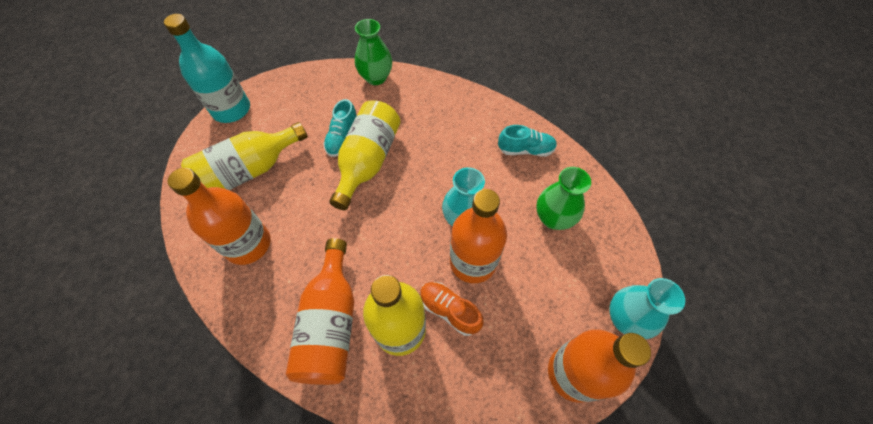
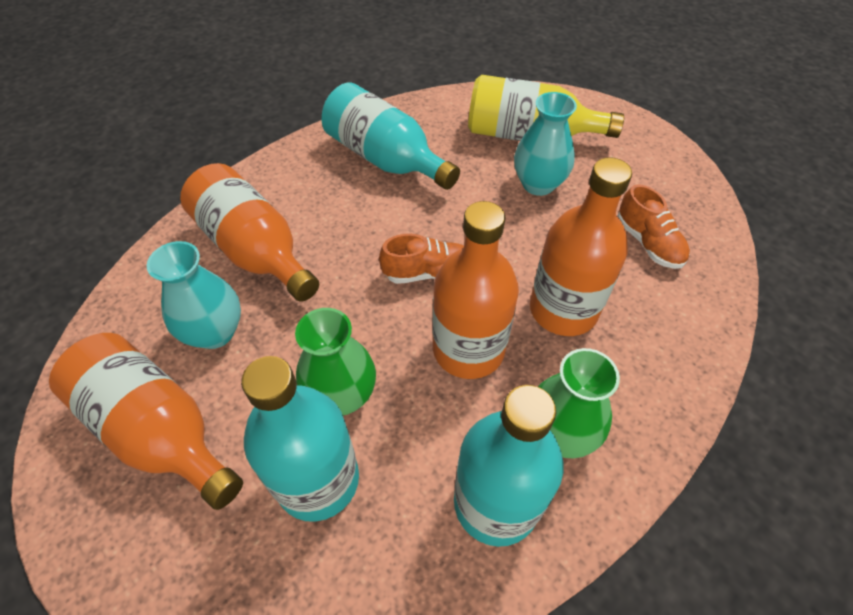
orange shoe: [420,282,484,336] = 1 -> [379,234,464,284] [617,184,690,269] = 2
turquoise bottle: [164,14,250,123] = 1 -> [241,356,359,522] [322,82,460,190] [454,385,564,547] = 3
turquoise shoe: [323,99,357,157] [498,125,557,157] = 2 -> none = 0
yellow bottle: [181,122,308,190] [329,100,400,210] [363,275,426,356] = 3 -> [468,75,624,141] = 1

